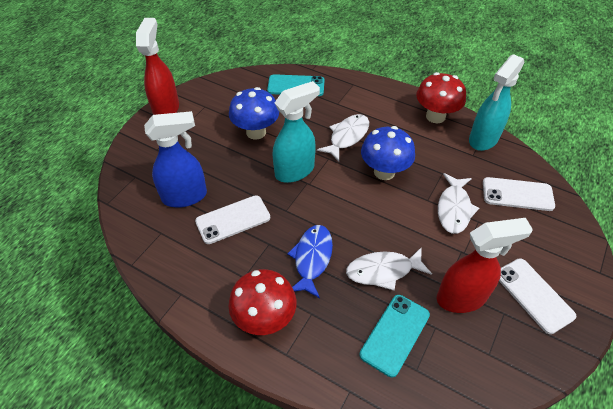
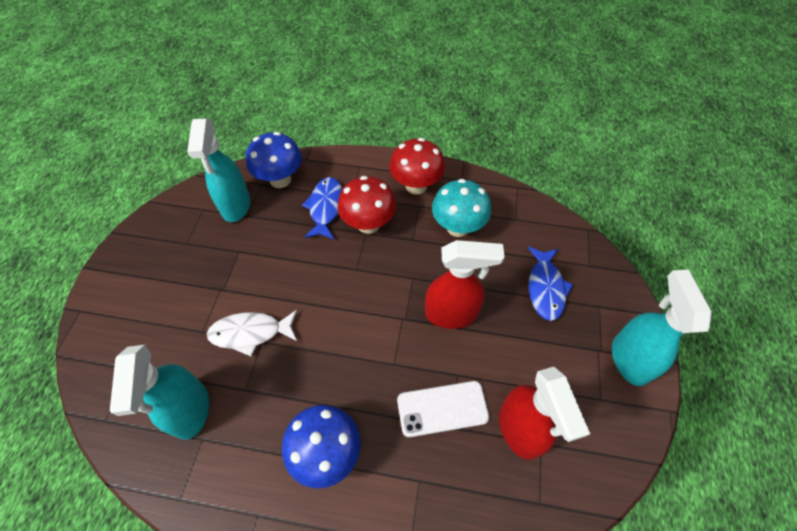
blue fish: [287,225,333,298] = 1 -> [302,177,342,240] [527,247,573,321] = 2
blue spray bottle: [144,111,207,208] = 1 -> none = 0
turquoise mushroom: none = 0 -> [432,179,491,237] = 1
turquoise phone: [267,74,325,96] [359,295,430,378] = 2 -> none = 0
turquoise spray bottle: [273,81,320,183] [469,54,524,151] = 2 -> [110,345,209,440] [187,119,250,222] [612,270,712,386] = 3
white fish: [317,114,369,161] [346,247,432,291] [438,173,479,234] = 3 -> [207,310,297,356] = 1
white phone: [195,195,270,244] [483,177,555,211] [499,258,576,334] = 3 -> [397,381,490,437] = 1

